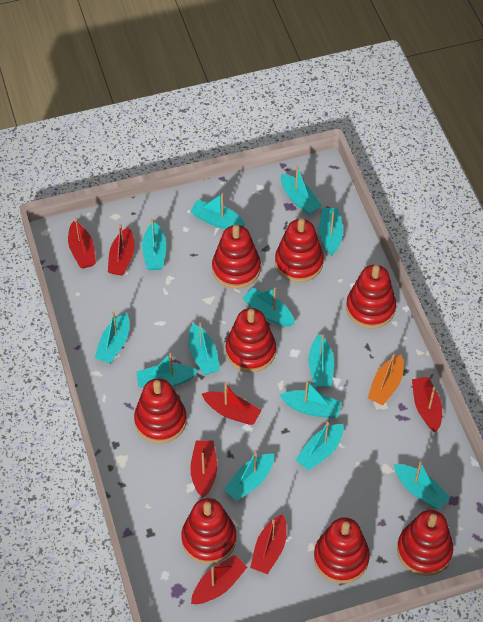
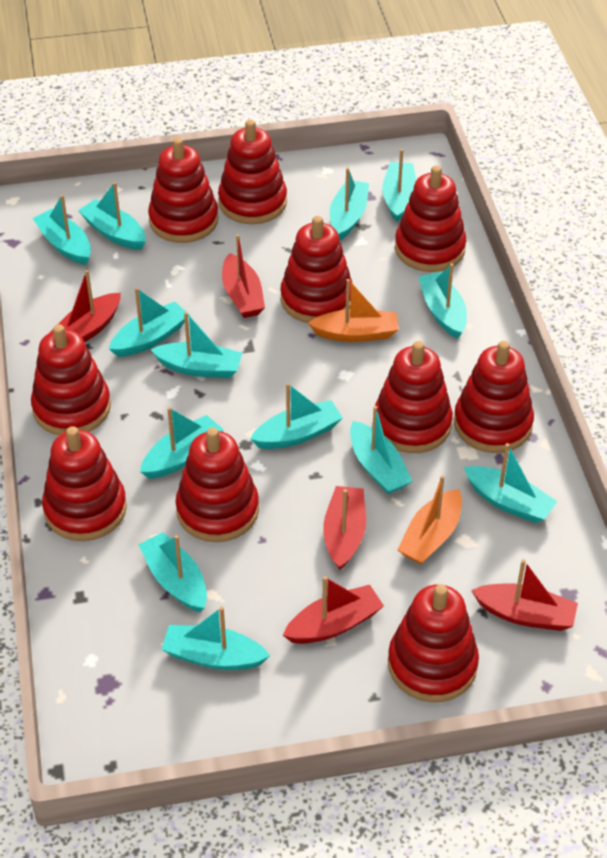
orange boat: [368,353,404,405] = 1 -> [308,279,399,342] [398,475,462,565] = 2
red boat: [68,217,96,269] [108,224,135,276] [190,440,217,498] [191,555,247,604] [202,383,261,425] [250,514,287,574] [412,376,442,432] = 7 -> [49,270,121,342] [222,234,265,318] [283,576,384,644] [323,486,366,570] [471,559,578,631] = 5
red stacking toy: [134,378,187,443] [181,498,236,564] [212,225,261,288] [226,308,276,372] [275,218,324,282] [314,517,370,583] [346,265,396,329] [397,510,453,576] = 8 -> [31,324,111,435] [42,426,127,541] [148,137,219,243] [175,427,259,542] [218,119,287,224] [280,216,353,323] [375,341,453,453] [388,584,479,702] [395,165,466,272] [454,341,534,453] = 10

